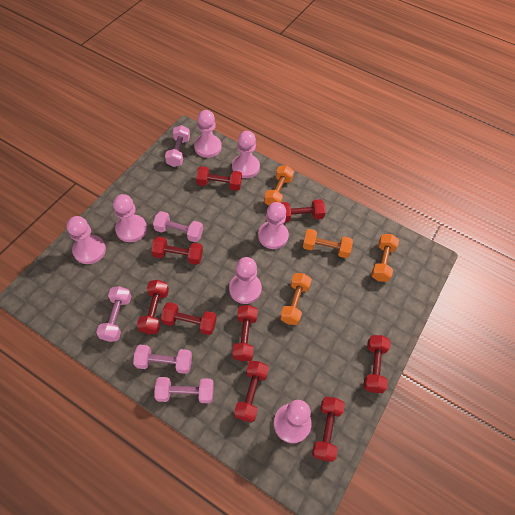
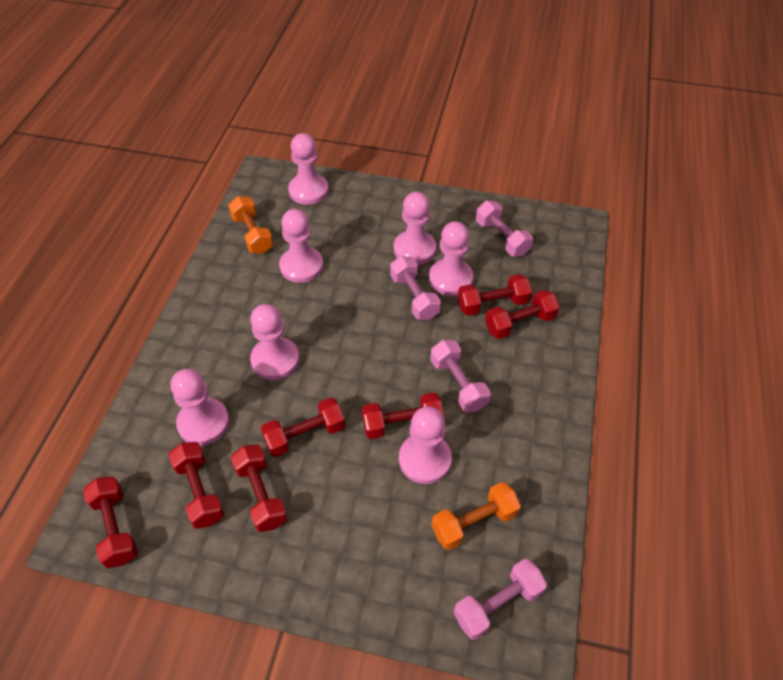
orange dumbbell: [264,165,294,206] [280,273,312,325] [303,229,353,258] [371,234,399,282] = 4 -> [228,196,273,254] [432,482,521,550] = 2
pink dumbbell: [96,286,131,342] [133,345,192,374] [153,211,203,243] [154,377,214,403] [165,125,190,167] = 5 -> [390,256,441,320] [430,340,491,413] [454,559,547,640] [476,201,533,257] = 4
red dumbbell: [137,280,169,334] [151,236,203,265] [161,302,217,335] [196,166,242,191] [232,305,258,361] [234,361,269,422] [280,199,326,222] [312,397,345,462] [363,335,391,393] = 9 -> [83,476,138,568] [168,442,224,529] [231,445,287,532] [261,398,345,457] [362,393,444,439] [458,274,532,316] [485,290,560,339] = 7

